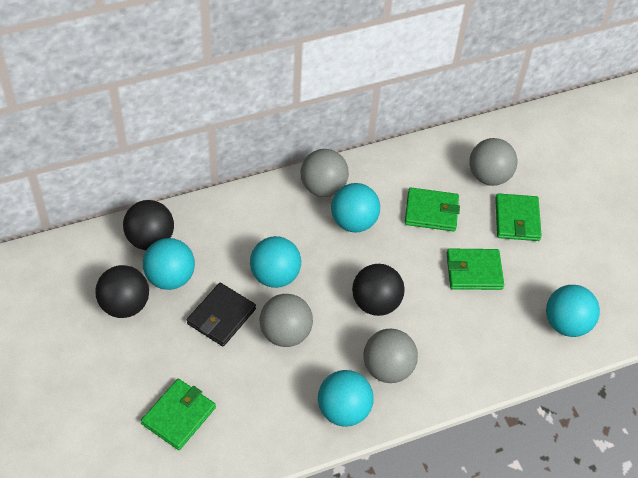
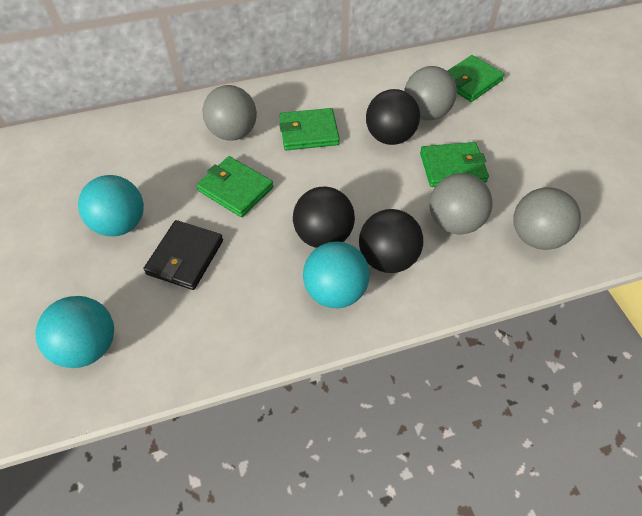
turquoise ball: [143,238,195,290] [250,236,301,288] [318,370,374,427] [331,183,380,233] [546,285,600,337] = 5 -> [36,296,114,368] [78,175,144,237] [303,241,370,308] = 3

